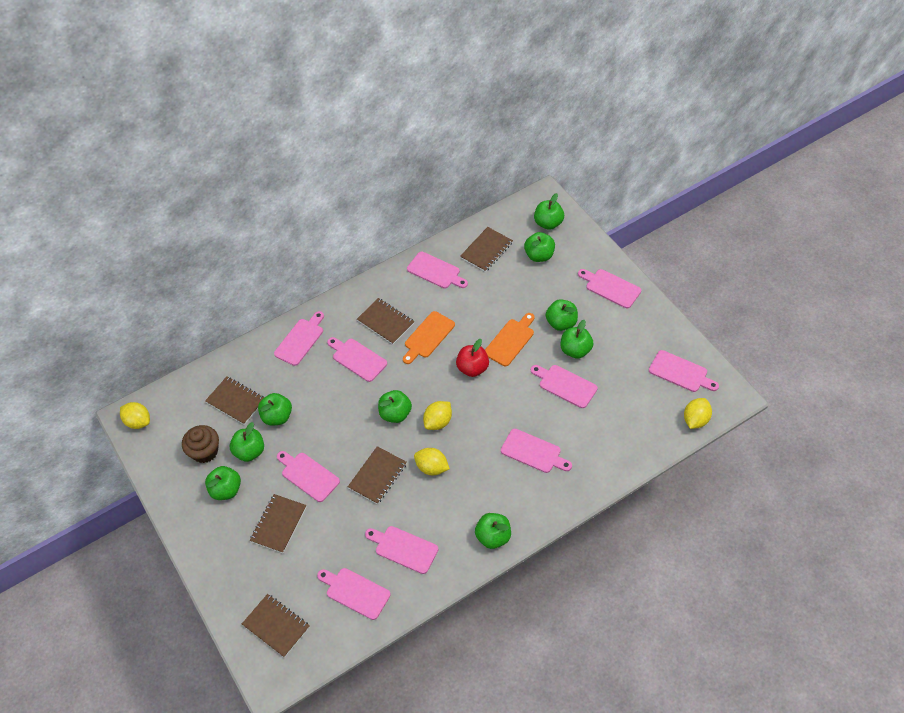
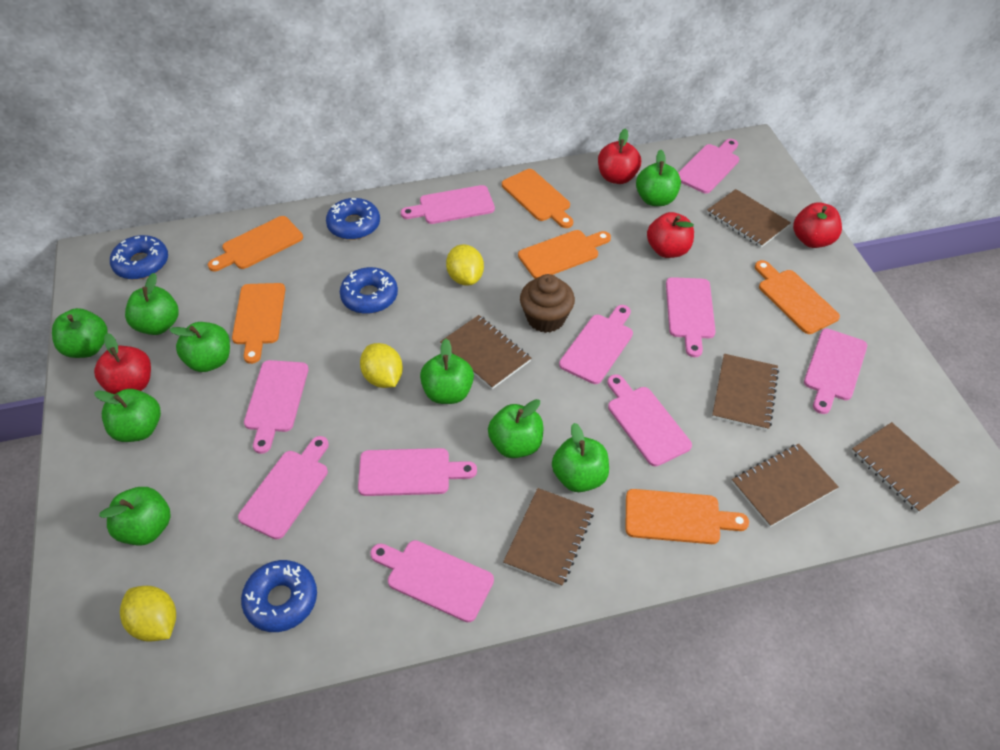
blue donut: none = 0 -> [110,235,168,280] [241,560,317,632] [326,198,380,240] [340,267,398,314] = 4
orange cutting board: [403,311,455,364] [485,313,534,366] = 2 -> [208,216,303,271] [232,283,285,364] [502,169,573,228] [518,230,611,279] [625,489,749,544] [755,260,840,334] = 6
red apple: [456,339,489,377] = 1 -> [94,333,151,394] [598,128,641,184] [647,212,694,258] [793,202,842,248] = 4
yellow lemon: [120,402,150,429] [414,448,450,475] [423,401,452,430] [684,398,712,429] = 4 -> [120,586,176,642] [360,343,403,388] [446,244,484,286] = 3

